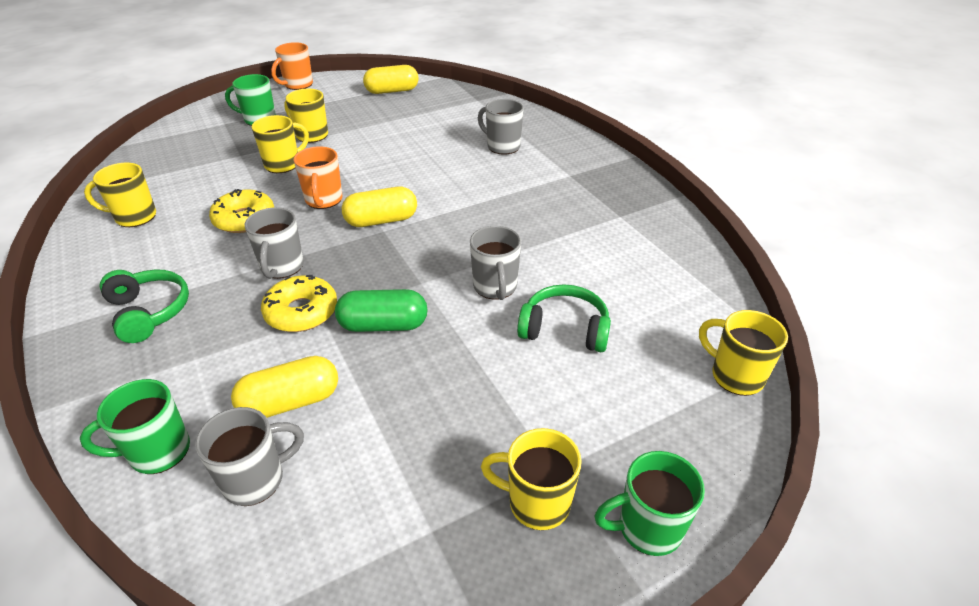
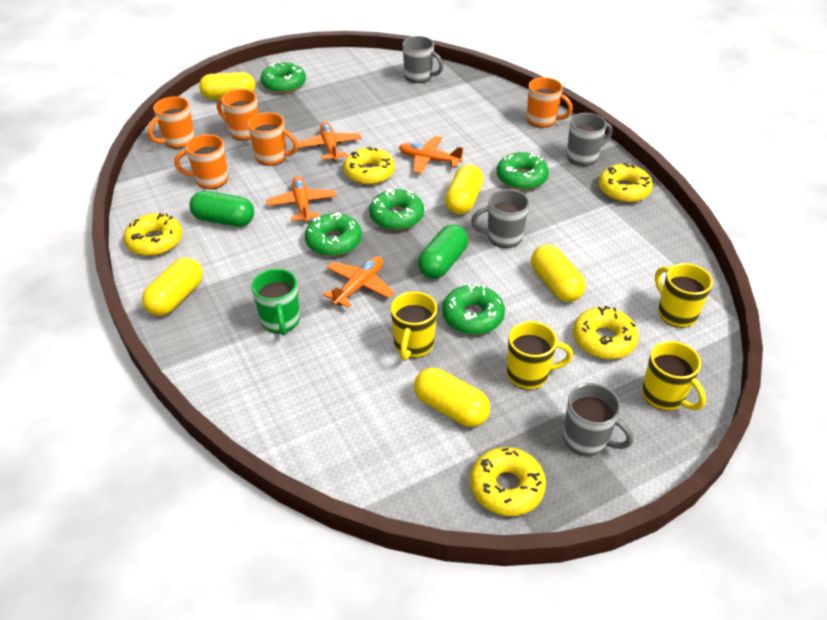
green capsule: [335,289,428,332] = 1 -> [190,191,254,227] [418,224,468,279] = 2
green donut: none = 0 -> [261,61,306,93] [305,213,362,256] [369,189,424,230] [442,283,505,335] [497,152,549,190] = 5
green headphones: [100,269,189,343] [517,284,611,352] = 2 -> none = 0
green mug: [80,379,190,474] [225,74,276,126] [595,451,705,556] = 3 -> [252,269,300,335] = 1
orange mug: [271,42,313,90] [294,146,342,209] = 2 -> [148,97,195,149] [175,134,228,189] [217,89,258,141] [248,112,298,166] [527,77,573,128] = 5
orange plane: none = 0 -> [266,176,336,222] [298,122,361,161] [323,256,394,308] [399,136,464,174] = 4
yellow capsule: [231,356,338,418] [342,187,417,227] [363,65,419,94] = 3 -> [142,257,203,316] [199,72,255,100] [414,368,490,427] [445,164,483,215] [531,245,585,302] = 5
yellow donut: [209,189,274,233] [261,275,337,332] = 2 -> [124,212,182,256] [343,147,395,185] [470,447,546,516] [573,306,639,359] [599,163,653,203] = 5
yellow mug: [84,163,156,227] [251,115,309,173] [284,89,328,143] [481,428,582,530] [699,310,788,396] = 5 -> [391,291,437,361] [507,321,573,390] [642,341,706,411] [655,263,713,328] = 4

